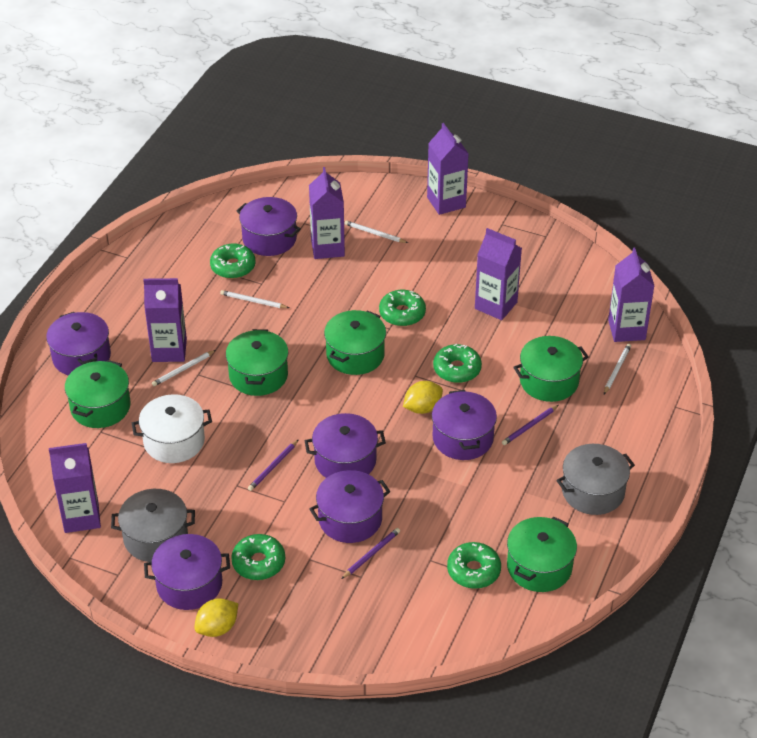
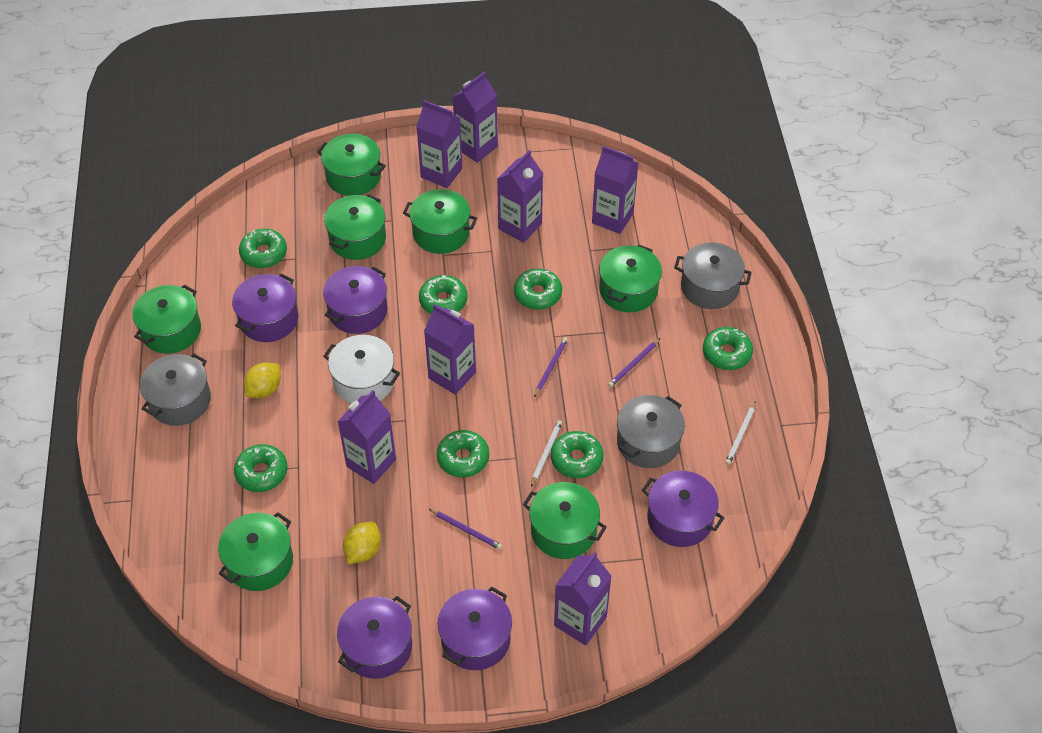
green donut: [210,243,256,279] [231,534,285,580] [379,290,426,326] [433,344,482,383] [447,542,501,589] = 5 -> [234,444,288,492] [239,229,287,268] [419,275,468,314] [437,430,489,477] [514,269,562,310] [551,431,603,478] [703,327,753,370] = 7
green pot: [65,360,131,428] [226,329,288,396] [324,310,386,375] [507,516,577,592] [513,336,589,402] = 5 -> [132,285,201,354] [218,512,293,591] [317,134,386,196] [324,195,386,260] [403,189,477,254] [523,482,607,559] [599,244,662,312] = 7
grey pot: [111,489,195,562] [556,444,635,515] = 2 -> [140,354,211,426] [617,395,685,468] [674,242,752,309] = 3
purple carton: [49,443,101,533] [143,278,187,362] [309,167,345,259] [427,123,469,215] [475,228,522,320] [608,248,654,342] = 6 -> [337,390,396,484] [416,100,462,188] [424,304,476,395] [453,71,498,163] [497,150,543,243] [554,552,612,646] [592,146,638,234] = 7
purple pot: [46,312,111,375] [144,534,230,610] [237,197,301,256] [305,413,386,478] [309,470,390,543] [432,390,497,460] = 6 -> [232,274,298,342] [323,266,387,334] [337,596,412,679] [438,587,512,670] [642,471,724,547] = 5
white pencil: [152,350,216,386] [220,290,289,308] [344,220,408,243] [604,344,631,394] = 4 -> [531,420,562,487] [725,401,756,465] = 2

